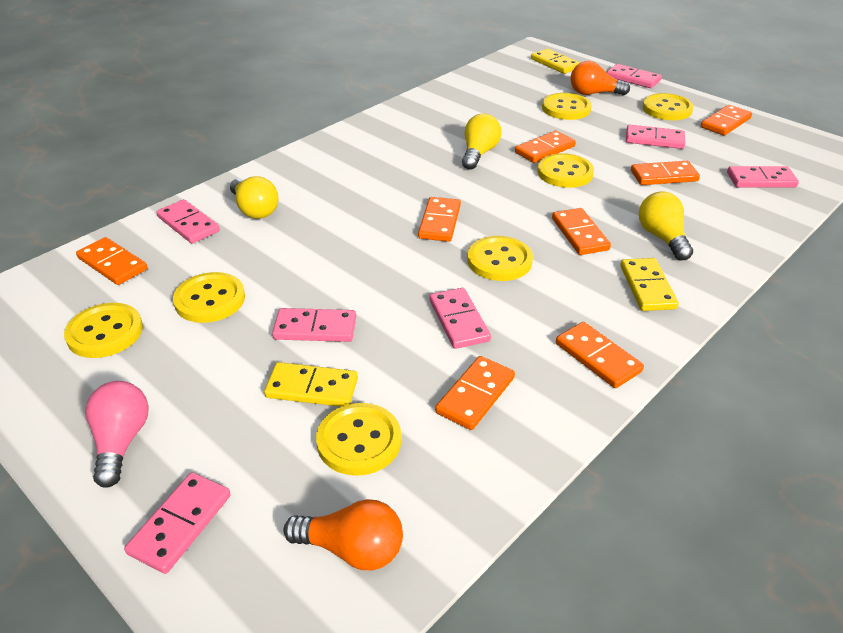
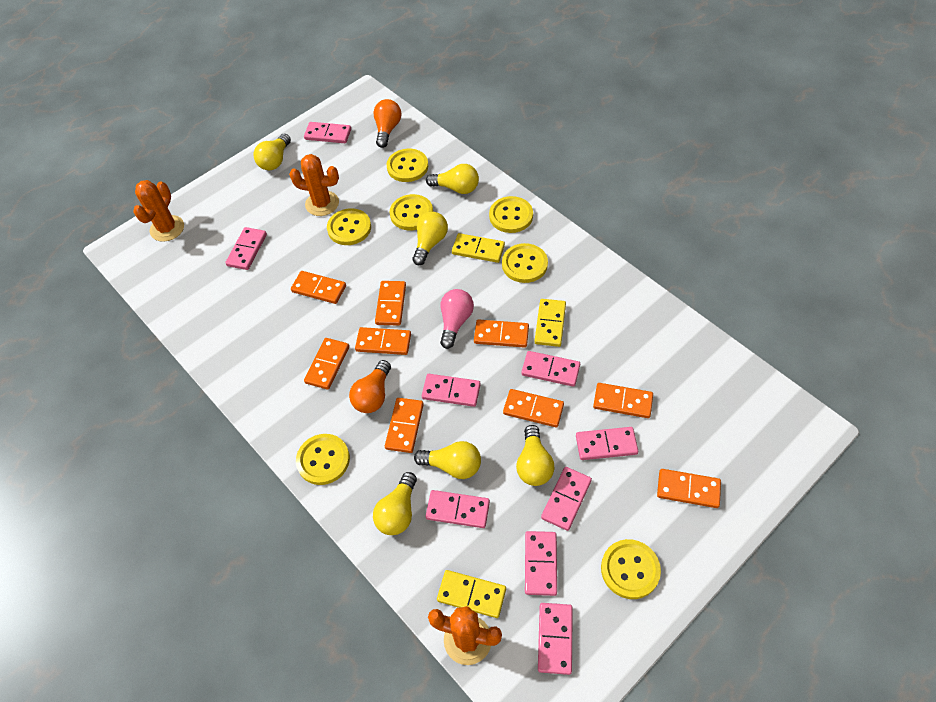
orange cactus: none = 0 -> [133,180,184,242] [289,154,339,216] [428,606,502,665] = 3
orange domino: [76,237,147,285] [418,197,461,242] [435,356,515,430] [515,131,576,163] [552,208,611,255] [556,322,644,388] [631,161,700,185] [701,105,752,136] = 8 -> [291,271,346,304] [304,338,349,390] [355,327,411,355] [375,281,406,326] [385,398,424,453] [474,319,529,348] [503,389,564,427] [593,383,653,418] [657,469,721,508] = 9
pink domino: [124,472,231,574] [157,199,220,244] [272,308,356,342] [430,288,491,349] [607,64,662,88] [626,125,685,149] [727,166,799,188] = 7 -> [225,227,267,270] [304,122,351,143] [422,374,481,407] [426,490,490,528] [521,351,580,387] [525,531,557,596] [538,603,573,675] [541,467,592,531] [576,427,638,460] = 9
yellow light bulb: [230,176,279,219] [462,113,502,170] [639,191,693,260] = 3 -> [253,134,291,171] [373,472,417,535] [412,212,448,265] [414,441,481,479] [426,164,479,194] [516,425,555,486] = 6

